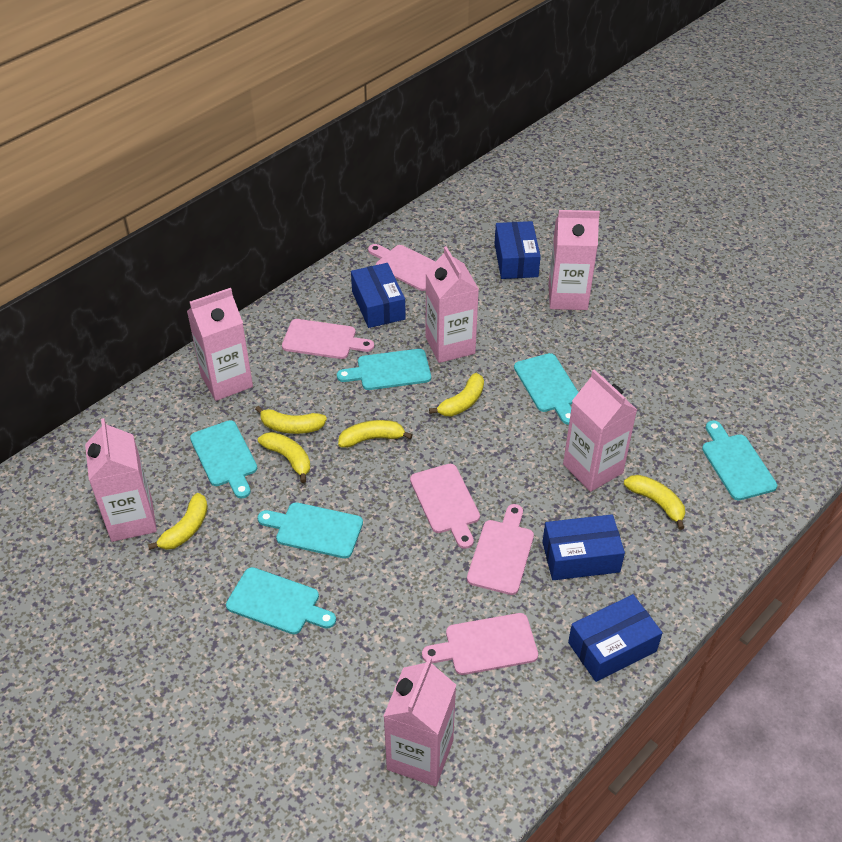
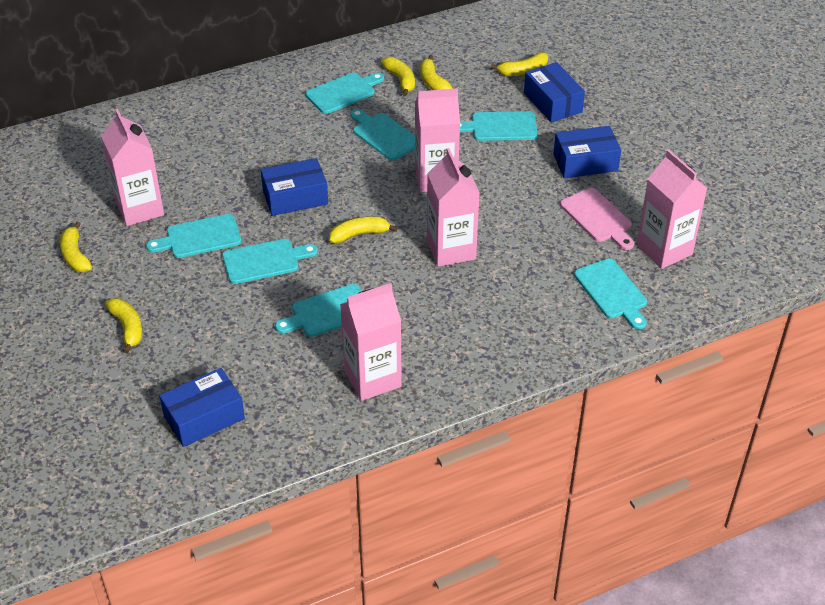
pink carton: [85,418,157,542] [187,288,253,401] [384,657,456,787] [425,246,479,363] [548,210,600,310] [563,370,637,492] = 6 -> [101,109,164,226] [340,283,402,401] [415,88,460,192] [427,148,480,267] [637,150,707,269] = 5
pink cutting board: [282,319,374,359] [368,244,436,291] [410,464,480,549] [422,613,538,675] [467,504,534,595] = 5 -> [560,188,634,250] = 1
turquoise cutting board: [190,420,257,498] [226,567,336,634] [257,502,363,559] [337,349,431,390] [514,353,579,425] [702,420,777,500] = 6 -> [146,214,242,258] [222,239,318,284] [275,284,362,337] [305,73,384,114] [351,109,415,161] [460,111,537,141] [574,258,647,330] = 7

